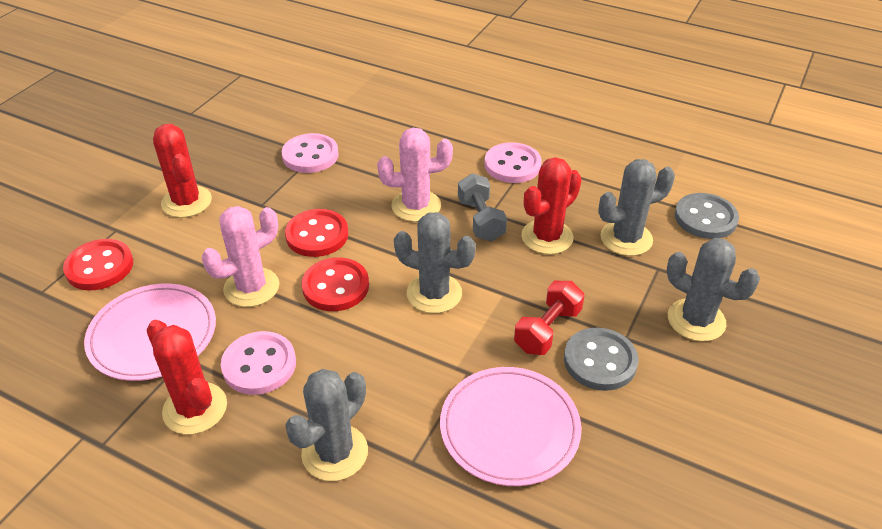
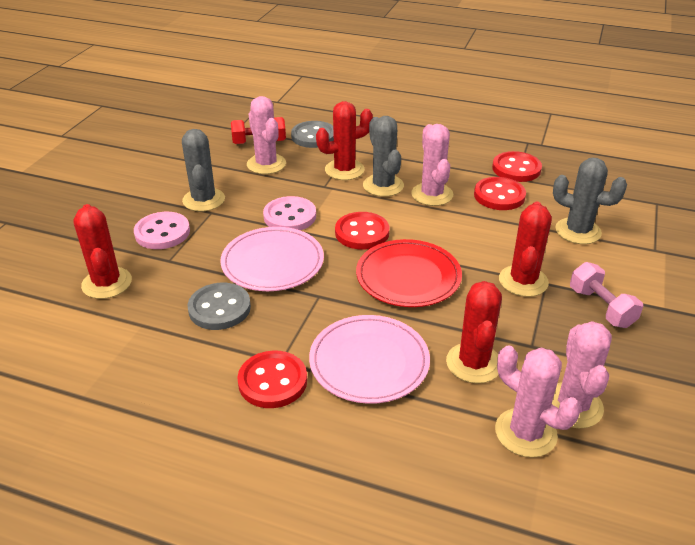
grey cactus: [285,369,368,481] [394,212,476,313] [598,159,675,256] [666,238,760,342] = 4 -> [182,129,225,212] [363,116,404,197] [553,158,627,244] = 3
grey dumbbell: [458,173,507,241] = 1 -> none = 0
pink button: [221,331,296,395] [282,133,339,173] [484,142,542,183] = 3 -> [134,212,190,249] [263,196,316,230] = 2
pink cactus: [202,206,279,307] [377,128,453,222] = 2 -> [247,96,286,174] [411,124,453,206] [495,345,581,458] [552,321,612,428] = 4
pink dumbbell: none = 0 -> [570,262,643,328] = 1
red button: [63,239,133,290] [285,209,348,257] [301,257,369,311] = 3 -> [237,351,307,408] [335,212,389,250] [474,177,526,210] [492,151,542,182] = 4
red cactus: [147,320,227,435] [153,124,212,218] [521,157,582,254] = 3 -> [73,204,132,299] [316,101,373,180] [446,281,502,383] [499,201,552,297] = 4
red plate: none = 0 -> [356,239,462,307] = 1

